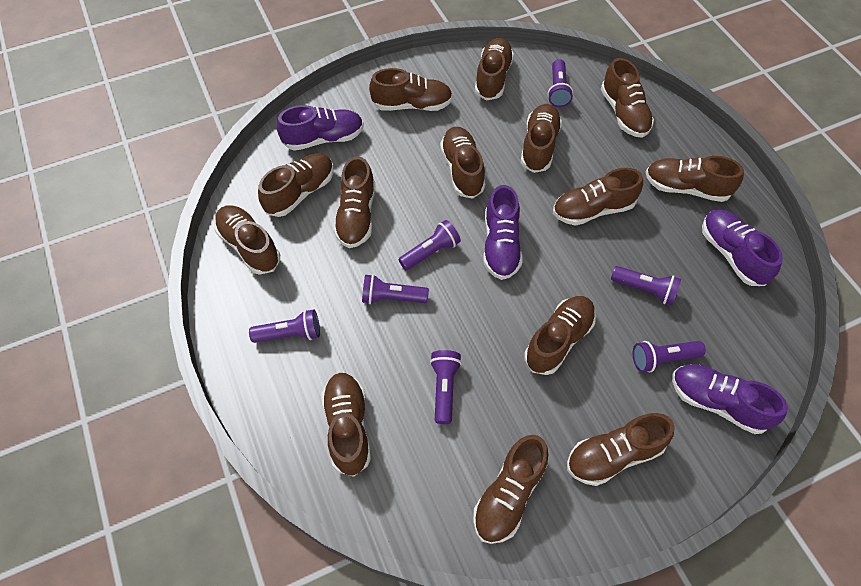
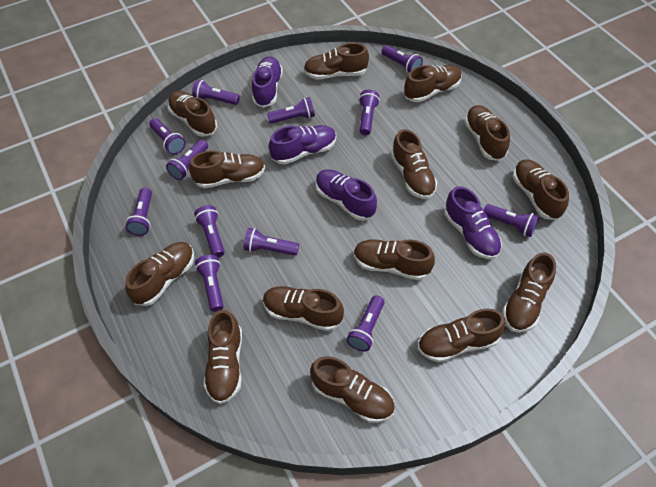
purple flashlight: [249,309,320,343] [362,274,429,304] [398,220,461,270] [430,350,462,424] [548,59,573,107] [611,266,681,305] [633,341,706,372] = 7 -> [126,188,152,236] [150,118,185,155] [166,139,208,180] [192,79,240,105] [194,205,225,258] [195,255,224,312] [244,228,299,255] [267,97,315,124] [347,295,384,352] [359,90,380,135] [381,45,423,73] [484,204,539,237] = 12

